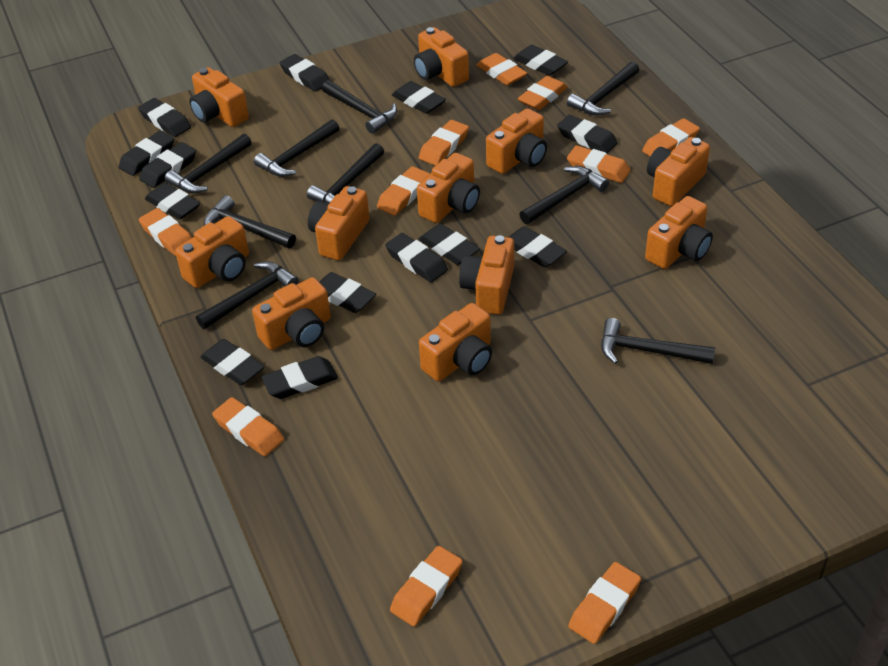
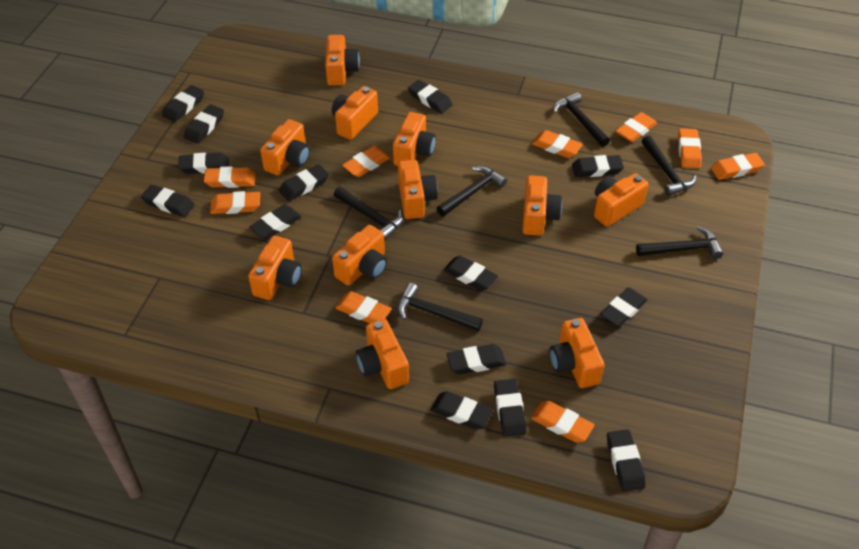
black hammer: [165,134,252,193] [196,261,299,329] [204,195,296,248] [254,119,339,177] [307,143,384,204] [322,80,397,134] [519,166,609,224] [567,62,639,115] [601,318,715,364] = 9 -> [334,187,404,241] [397,283,483,331] [436,166,507,217] [553,92,610,147] [636,226,723,259] [642,136,697,196] = 6
orange eraser: [139,208,192,256] [212,397,284,456] [377,166,430,216] [390,546,463,626] [419,120,469,166] [476,53,527,86] [518,76,568,110] [567,146,630,183] [568,562,641,644] [642,118,700,157] = 10 -> [204,166,256,188] [210,191,260,214] [335,291,392,323] [342,146,390,177] [531,401,594,443] [532,130,583,158] [616,112,657,142] [678,128,702,168] [711,153,765,180] = 9

